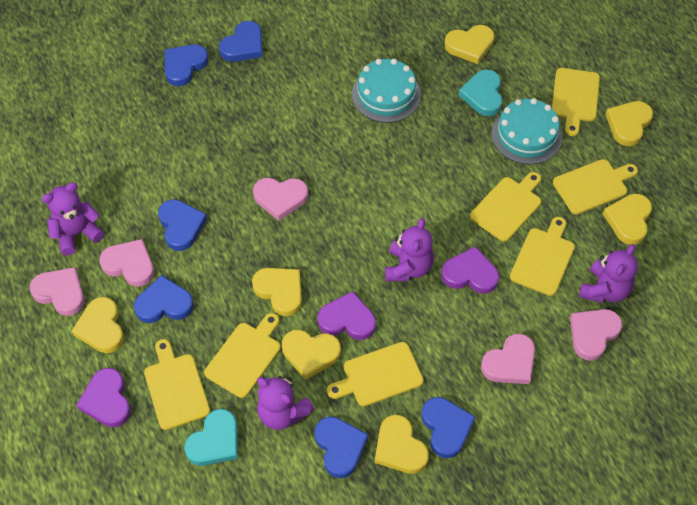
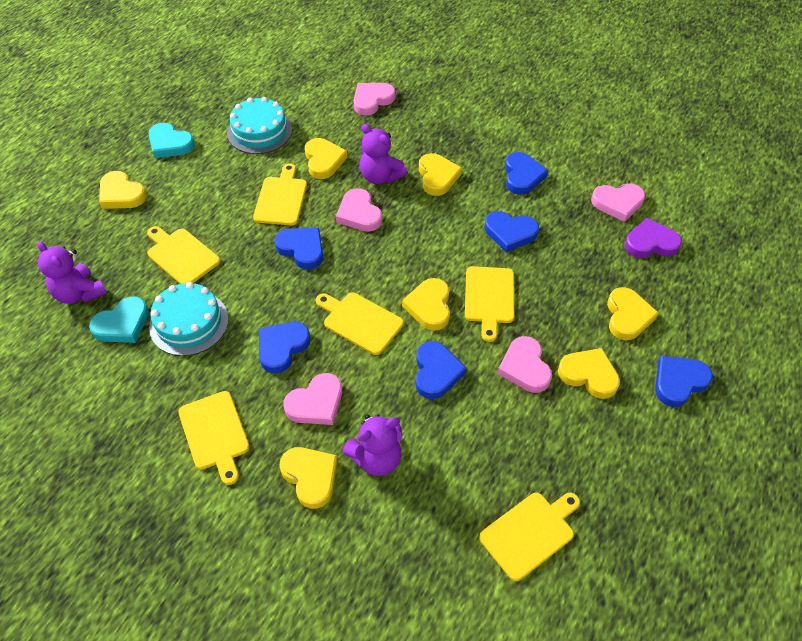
purple heart: [77,368,131,427] [318,291,376,340] [441,246,499,294] = 3 -> [625,218,682,258] = 1
purple teddy bear: [42,182,104,256] [257,376,314,430] [385,218,434,282] [579,244,638,303] = 4 -> [37,241,107,304] [343,414,402,476] [360,124,407,184] = 3
yellow cutting board: [144,339,210,430] [204,313,280,398] [327,342,423,407] [470,172,541,242] [510,217,575,296] [552,68,600,136] [553,159,638,215] = 7 -> [147,226,220,284] [178,391,250,485] [253,163,307,225] [316,292,404,355] [465,266,514,342] [479,493,580,581] = 6

